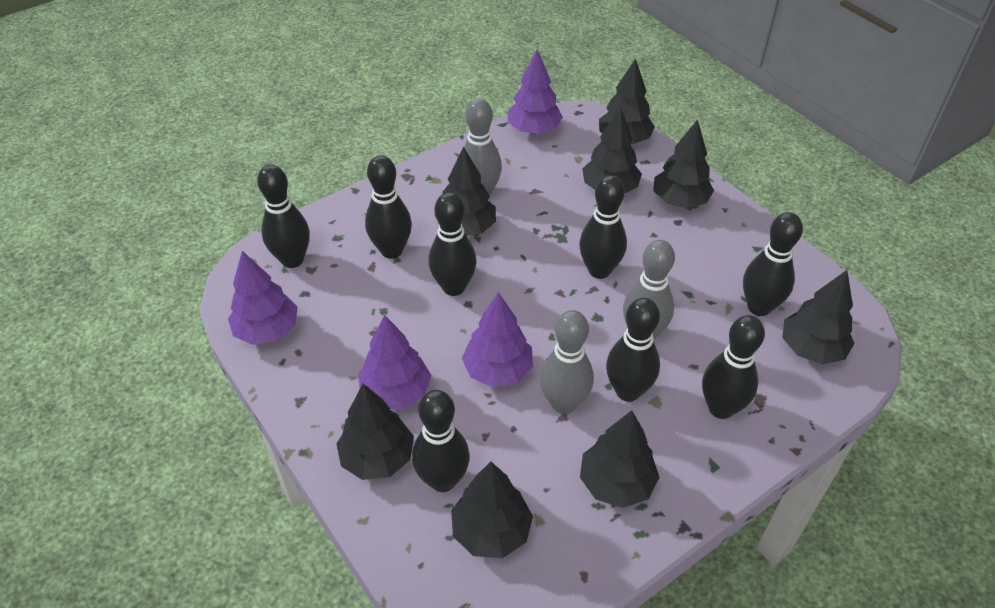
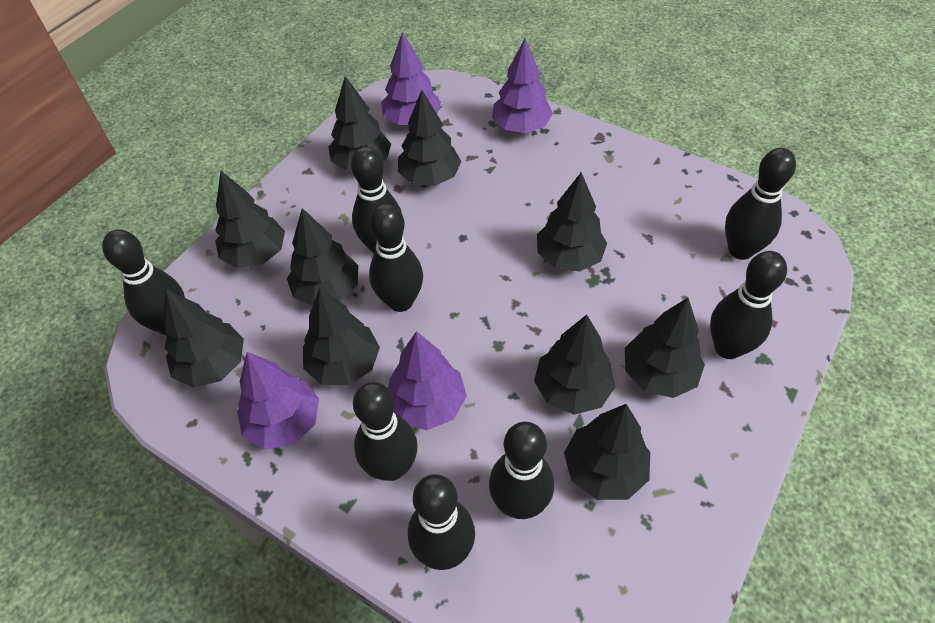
black tree: [336,384,414,480] [434,146,496,236] [451,462,533,558] [580,410,660,508] [582,107,642,193] [599,58,655,144] [653,119,714,209] [783,270,855,365] = 8 -> [163,289,244,387] [215,171,285,268] [287,208,359,306] [303,288,380,385] [328,76,391,171] [398,90,462,186] [534,315,616,415] [537,172,607,271] [564,404,650,500] [625,298,705,398] = 10
grey bowling pin: [464,98,502,196] [540,310,594,414] [623,240,675,339] = 3 -> none = 0

